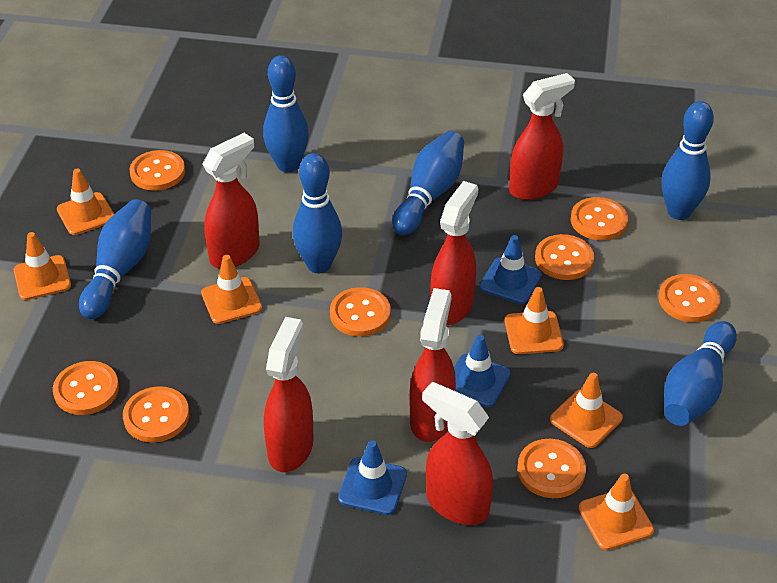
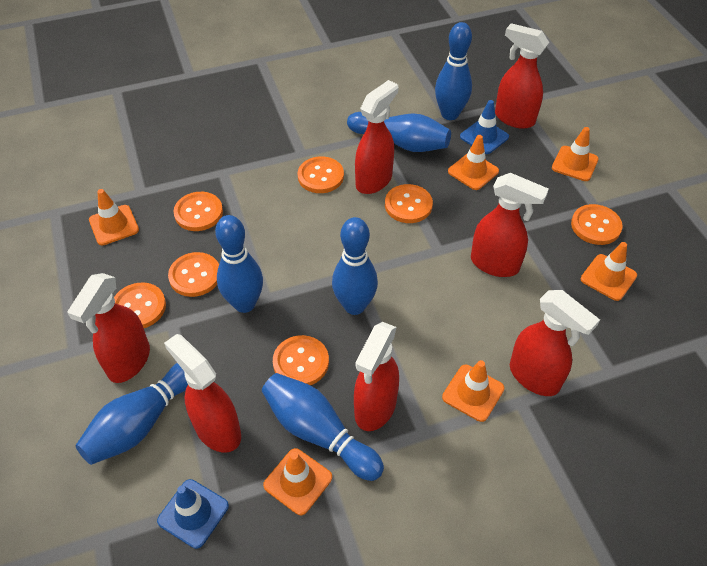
blue traffic cone: [338,440,407,515] [454,335,511,407] [480,235,542,304] = 3 -> [157,479,229,549] [460,100,509,154] = 2
orange button: [53,361,119,415] [123,386,189,442] [130,150,185,191] [330,287,391,336] [517,439,586,498] [535,234,594,280] [571,197,628,240] [658,274,721,322] = 8 -> [114,282,166,328] [168,252,219,297] [173,192,223,231] [273,335,329,385] [298,156,344,193] [385,184,433,223] [571,204,622,245] = 7
red spray bottle: [202,133,259,268] [264,317,314,472] [409,288,456,442] [422,382,493,525] [430,181,478,325] [509,73,575,200] = 6 -> [67,273,150,383] [164,334,241,453] [354,322,399,431] [355,80,398,194] [471,173,549,277] [495,23,549,129] [510,290,600,396] = 7

